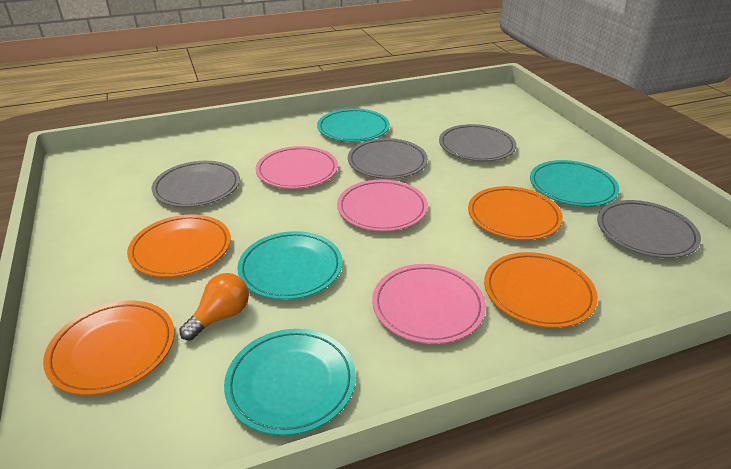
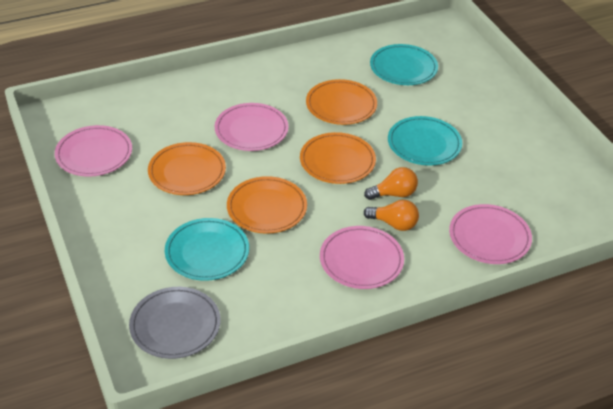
grey plate: [152,161,240,207] [348,138,428,179] [439,124,516,161] [597,200,701,258] = 4 -> [129,287,220,359] = 1
orange light bulb: [179,273,249,341] = 1 -> [364,167,418,200] [364,200,419,231] = 2
pink plate: [256,146,338,189] [337,179,428,231] [372,264,486,344] = 3 -> [55,125,132,177] [215,103,289,151] [320,226,404,289] [449,204,532,264] = 4
turquoise plate: [224,329,356,436] [237,231,342,300] [317,109,390,142] [530,160,619,207] = 4 -> [165,218,249,281] [370,44,438,85] [388,116,462,166] = 3

